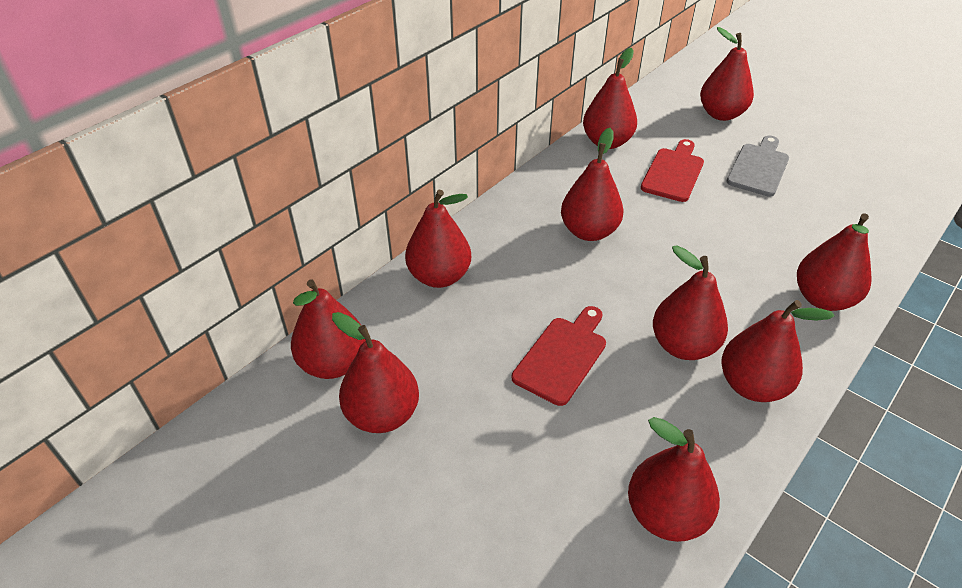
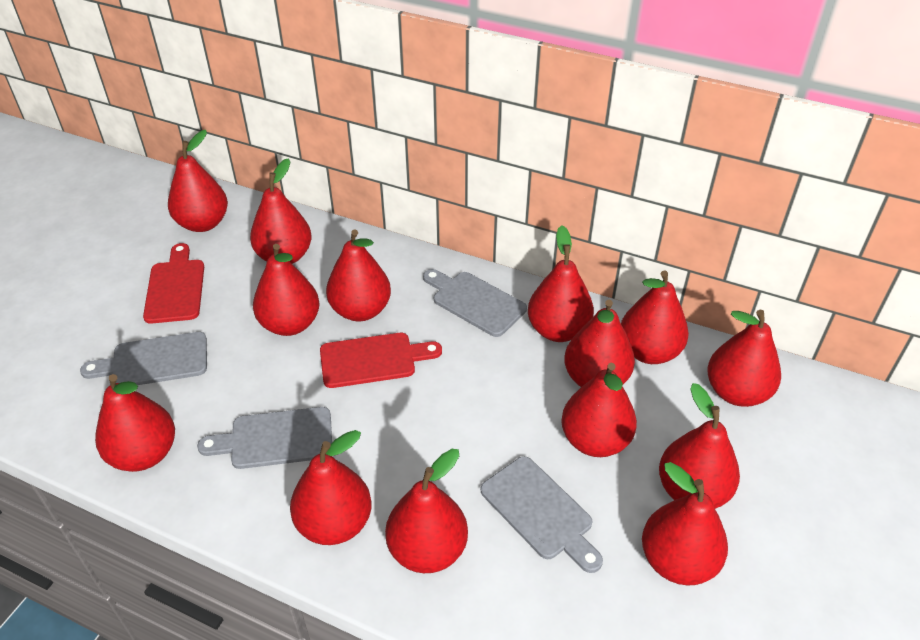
grey cutting board: [726,136,789,197] = 1 -> [80,332,207,385] [197,407,332,469] [423,269,527,337] [481,456,603,573] = 4
red pear: [291,279,366,379] [332,312,419,433] [405,190,471,288] [561,128,623,241] [583,48,637,149] [628,417,720,542] [653,245,728,360] [700,27,754,121] [721,300,835,402] [797,213,872,311] = 10 -> [95,374,175,472] [168,130,228,232] [250,158,312,264] [253,244,320,336] [290,430,372,545] [326,230,391,321] [385,449,468,573] [528,225,594,342] [561,363,637,457] [564,300,635,387] [621,270,689,364] [642,462,728,585] [659,383,740,509] [707,310,781,407] = 14

